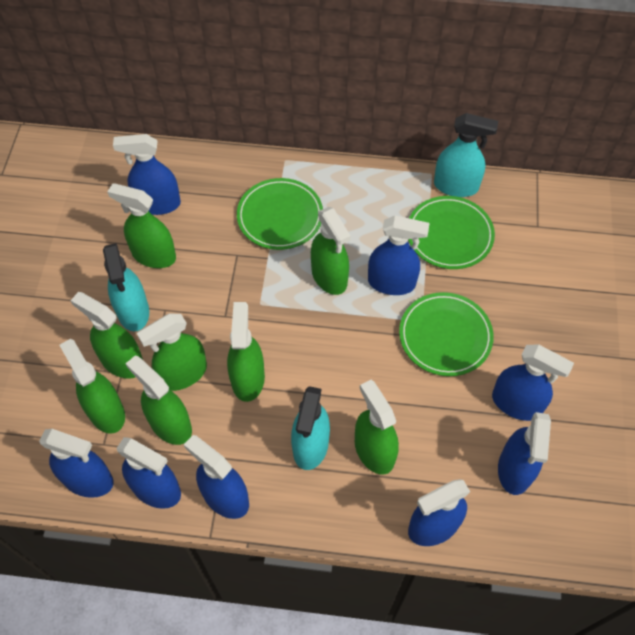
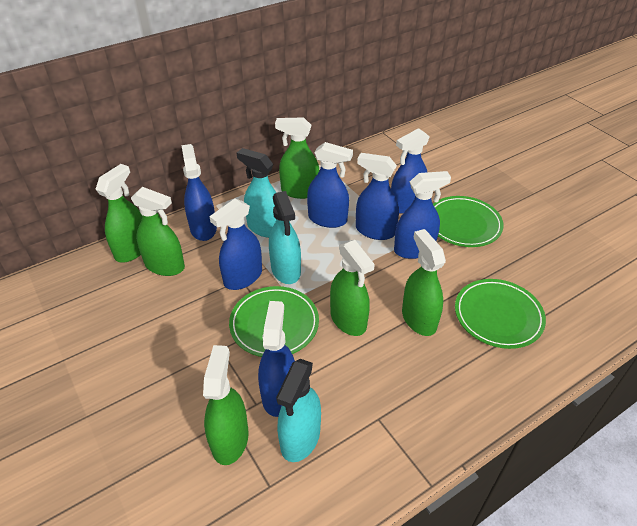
blue spray bottle: [39,429,114,498] [113,134,181,215] [117,437,181,509] [184,435,249,519] [368,216,430,295] [408,479,470,546] [492,345,574,421] [498,412,551,495] = 8 -> [181,144,217,241] [209,198,262,290] [258,301,295,417] [307,142,353,228] [356,153,399,240] [391,128,430,214] [394,171,451,259] = 7
green spray bottle: [59,339,125,434] [70,292,143,378] [107,183,176,268] [126,356,192,445] [137,314,207,391] [227,302,265,402] [311,207,351,295] [355,380,399,475] = 8 -> [95,164,142,262] [131,187,185,276] [203,345,249,465] [275,117,320,199] [330,240,375,336] [402,229,446,336] = 6

